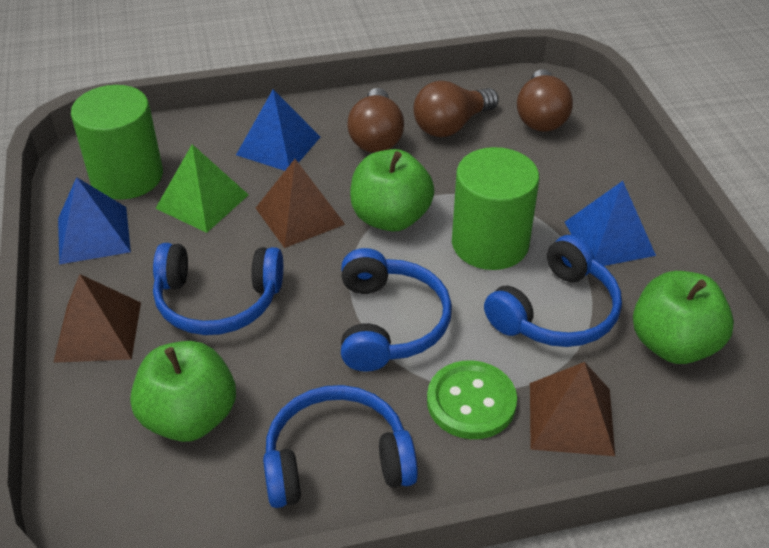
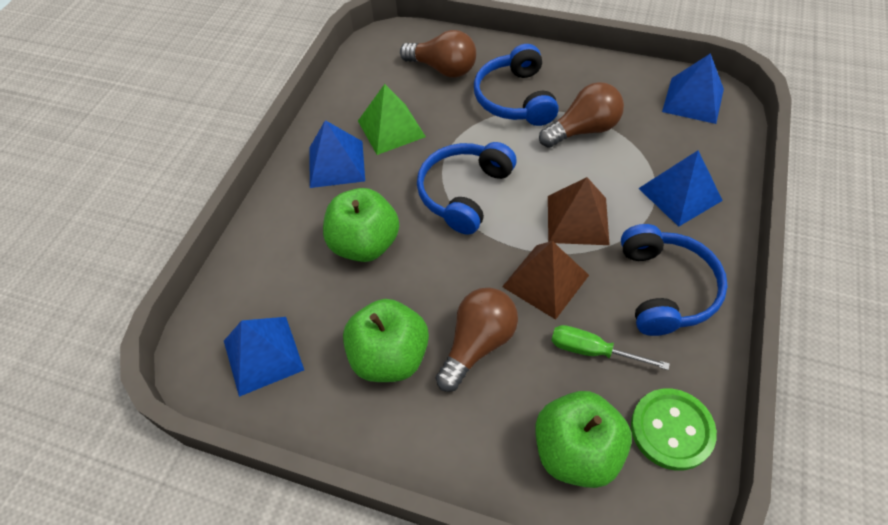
blue headphones: [153,243,283,335] [263,385,418,508] [341,248,452,372] [484,235,622,347] = 4 -> [417,142,517,235] [474,44,559,126] [621,224,728,336] = 3
blue pyramid: [58,177,131,264] [236,89,320,171] [565,181,656,266] = 3 -> [224,317,304,397] [309,120,365,188] [638,150,723,227] [662,53,724,124] = 4
brown pyramid: [53,274,141,363] [256,159,345,248] [530,362,615,456] = 3 -> [502,241,589,320] [548,177,610,245] = 2
green cylinder: [71,85,163,200] [452,147,539,270] = 2 -> none = 0
green screwdriver: none = 0 -> [551,325,670,370] = 1

